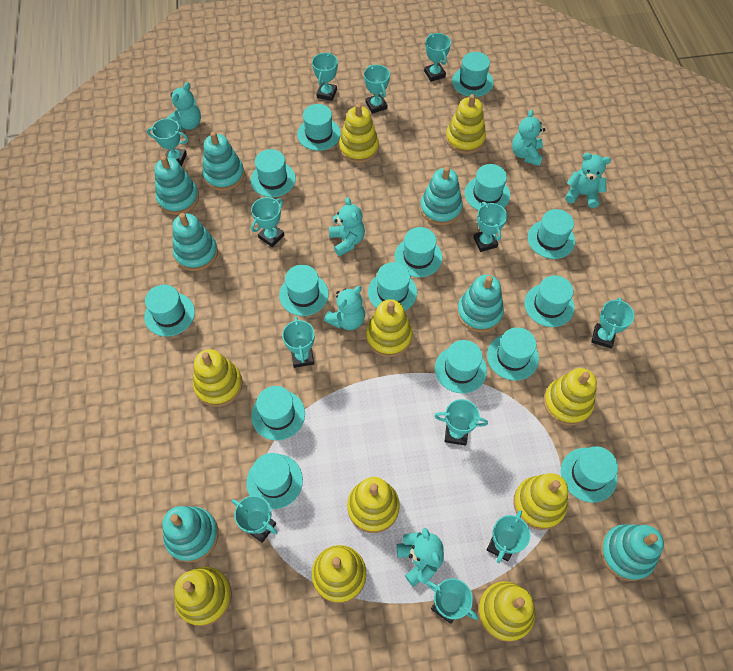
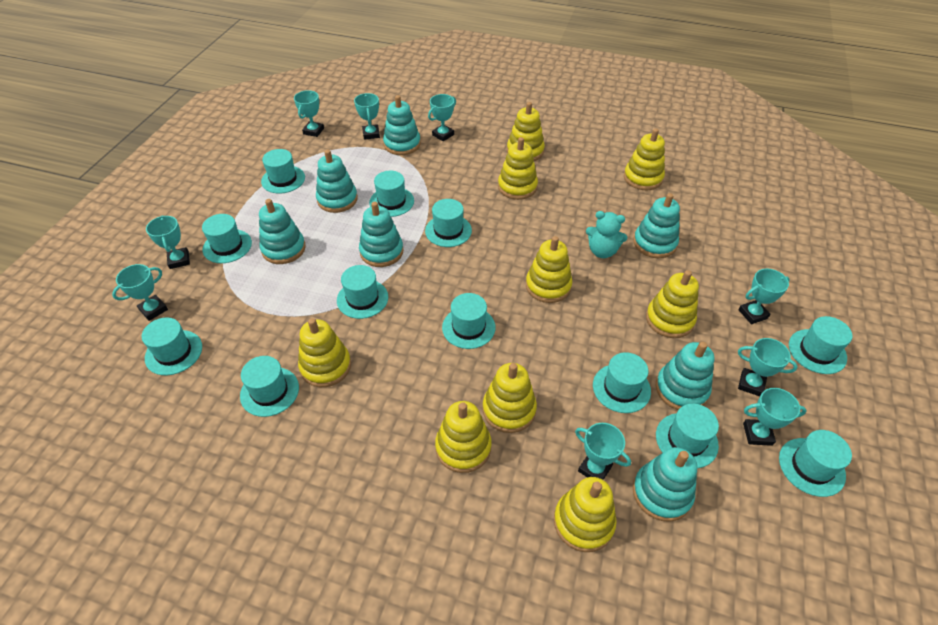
turquoise hat: [144,285,195,337] [246,453,303,509] [251,149,296,197] [251,386,305,440] [279,265,329,316] [297,104,341,151] [368,262,417,311] [394,227,442,277] [435,340,487,393] [452,52,494,97] [465,164,510,210] [487,327,539,380] [524,275,575,327] [528,209,575,259] [561,446,618,503] = 15 -> [142,317,202,375] [202,214,252,263] [240,356,299,417] [261,149,305,194] [337,265,388,319] [369,171,414,217] [425,199,472,247] [442,293,496,349] [593,352,651,413] [656,404,719,468] [779,430,852,497] [789,316,852,374] = 12
turquoise teddy bear: [167,82,201,131] [324,286,365,330] [329,197,365,256] [396,528,444,587] [512,110,545,166] [565,153,611,208] = 6 -> [586,211,627,258] = 1
turquoise trophy: [147,118,188,167] [232,496,278,543] [251,197,284,247] [282,317,315,368] [312,52,338,101] [364,65,390,114] [424,33,451,82] [426,578,478,624] [434,399,488,446] [473,202,507,252] [487,510,530,563] [591,297,634,348] = 12 -> [112,264,168,321] [146,216,190,269] [294,90,324,137] [354,93,380,140] [428,94,456,142] [575,423,631,480] [738,268,790,324] [738,338,798,396] [743,388,807,446] = 9
yellow stacking toy: [174,567,232,626] [193,349,243,407] [312,545,366,603] [339,103,379,163] [347,477,400,533] [366,299,412,357] [446,94,486,154] [478,581,535,642] [513,473,568,530] [544,368,597,426] = 10 -> [298,318,351,387] [435,401,492,473] [483,363,537,433] [498,137,538,200] [507,102,545,161] [526,236,572,303] [554,477,617,552] [624,128,665,190] [646,270,699,338] = 9

